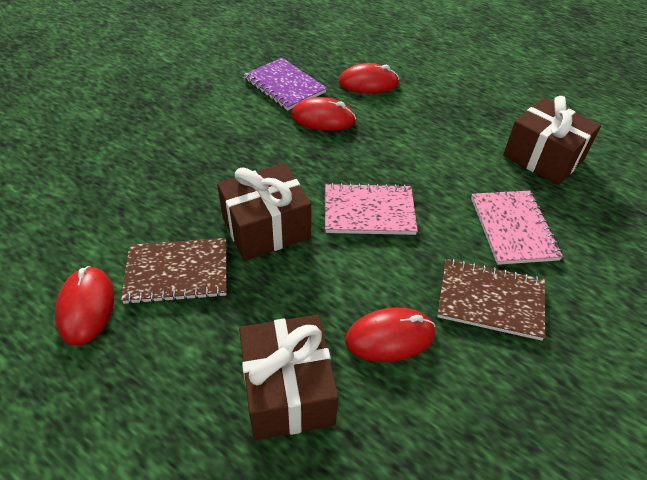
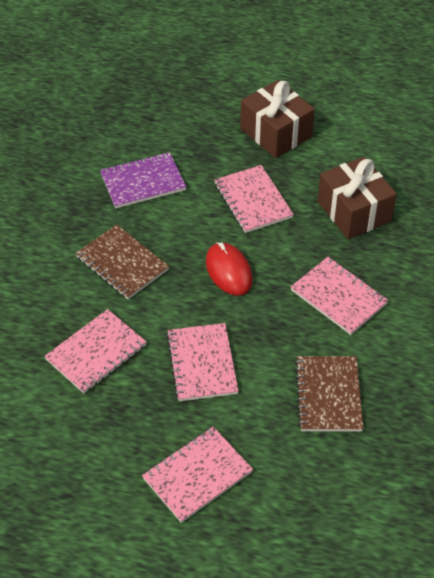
brown gift: [217,163,311,261] [239,315,338,440] [503,96,601,185] = 3 -> [240,80,315,158] [318,156,397,239] = 2
pink notebook: [325,183,418,235] [471,190,563,265] = 2 -> [44,309,146,394] [142,426,253,523] [166,323,238,401] [214,165,294,233] [291,257,389,335] = 5
red mouse: [55,266,114,345] [291,97,356,131] [339,63,399,94] [345,308,435,362] = 4 -> [206,242,253,296] = 1

